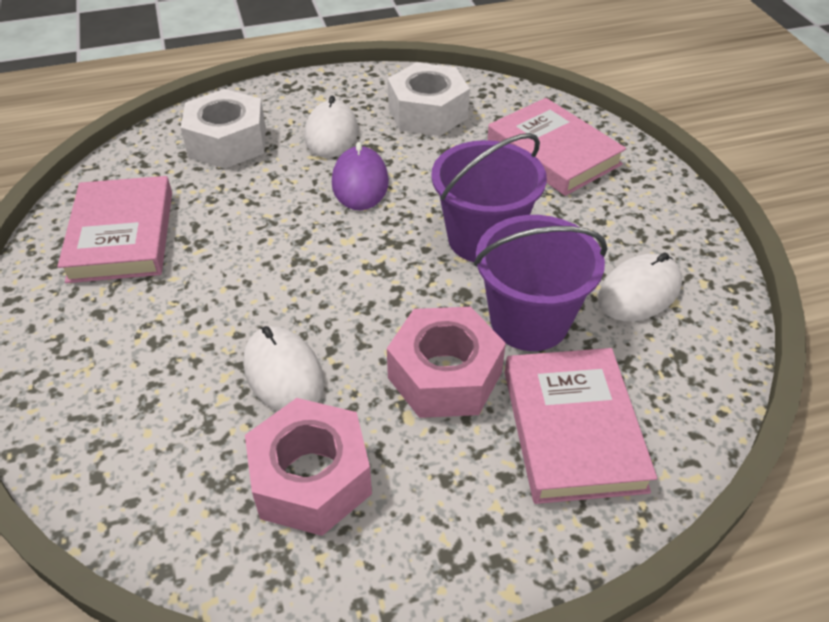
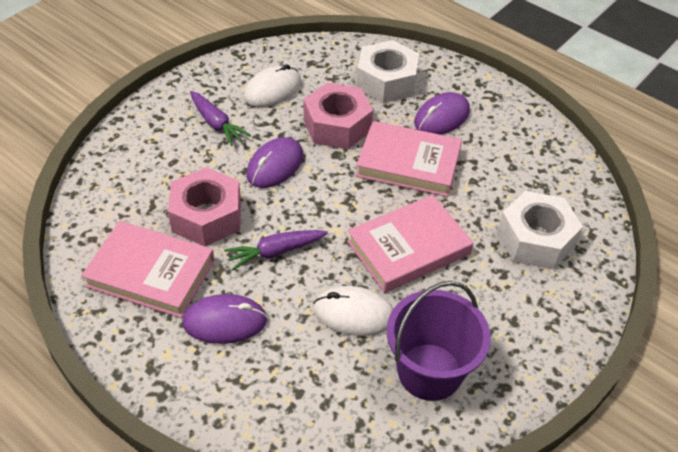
purple bucket: [431,133,547,262] [474,215,607,351] = 2 -> [387,281,491,401] = 1
purple carrot: none = 0 -> [190,91,251,146] [224,230,328,270] = 2
purple mouse: [332,142,389,210] = 1 -> [182,294,267,344] [247,137,303,188] [414,92,470,135] = 3
white mouse: [243,326,324,411] [304,96,358,158] [598,253,682,321] = 3 -> [244,64,302,107] [313,286,393,336] = 2

